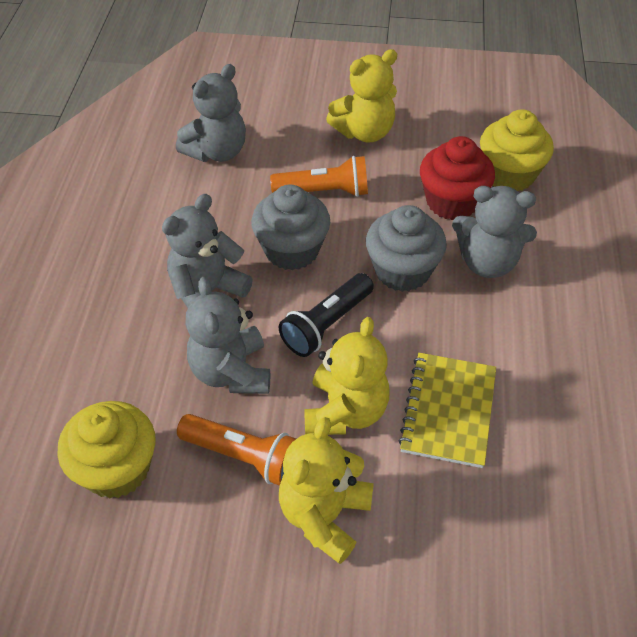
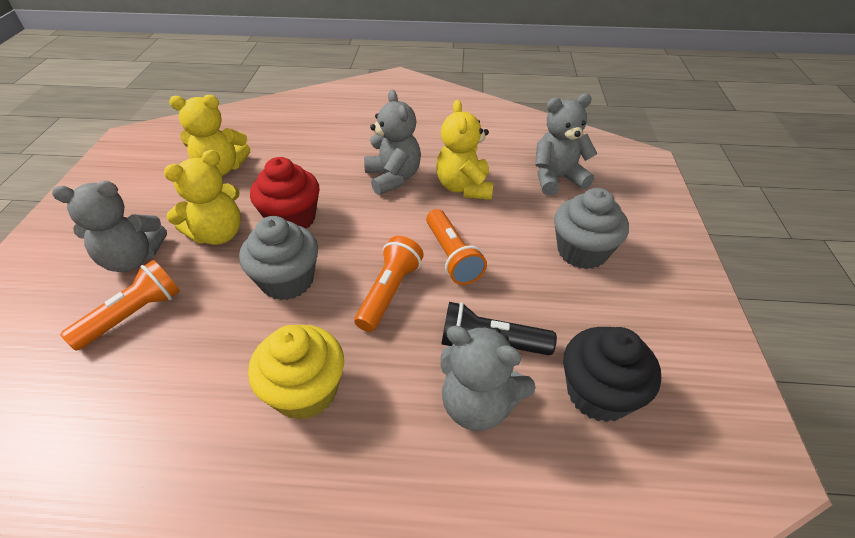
black cupcake: none = 0 -> [563,327,661,422] = 1
orange flashlight: [177,414,296,486] [270,156,368,197] = 2 -> [60,260,180,351] [354,236,424,332] [426,209,487,285] = 3
yellow cupcake: [57,401,156,499] [480,109,554,191] = 2 -> [248,325,344,420] = 1
yellow notebook: [398,353,496,468] = 1 -> none = 0

